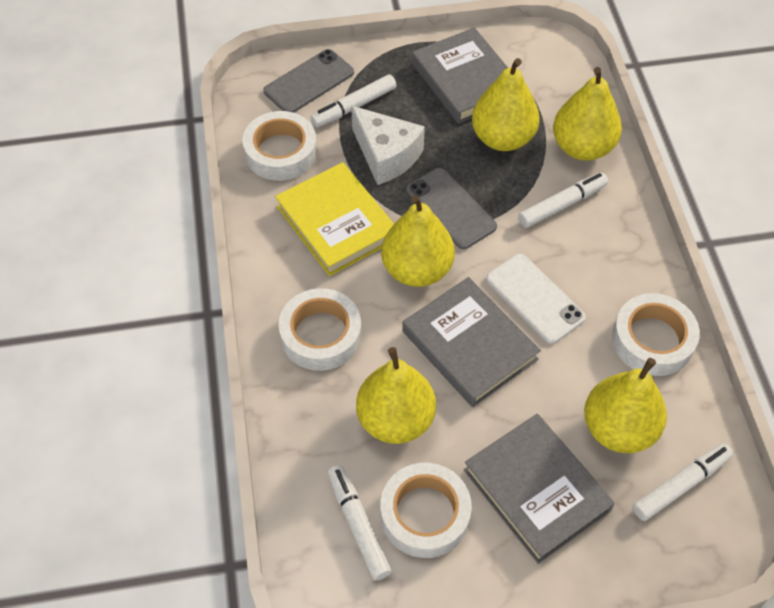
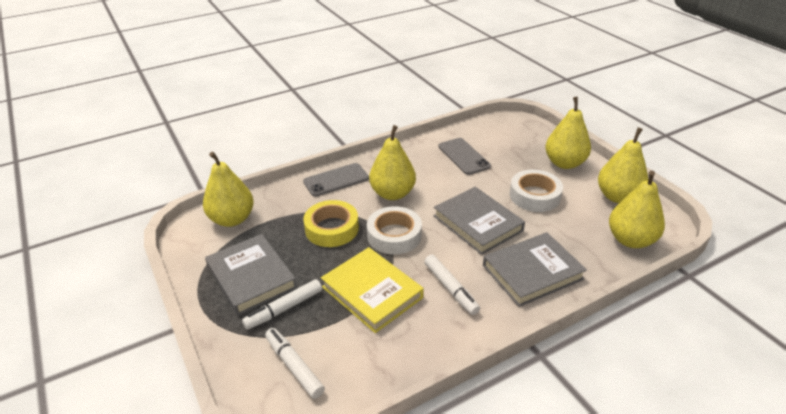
white cheese: [351,106,425,185] = 1 -> none = 0
white marker: [310,74,396,128] [328,465,392,581] [518,172,608,228] [633,443,733,521] = 4 -> [242,279,322,330] [265,328,325,399] [424,254,480,315] = 3
white phone: [486,254,586,344] = 1 -> none = 0
white tape: [242,111,317,181] [279,288,362,371] [380,463,472,558] [612,293,700,376] = 4 -> [367,206,422,255] [510,170,563,212] = 2
yellow tape: none = 0 -> [303,200,359,247] = 1

